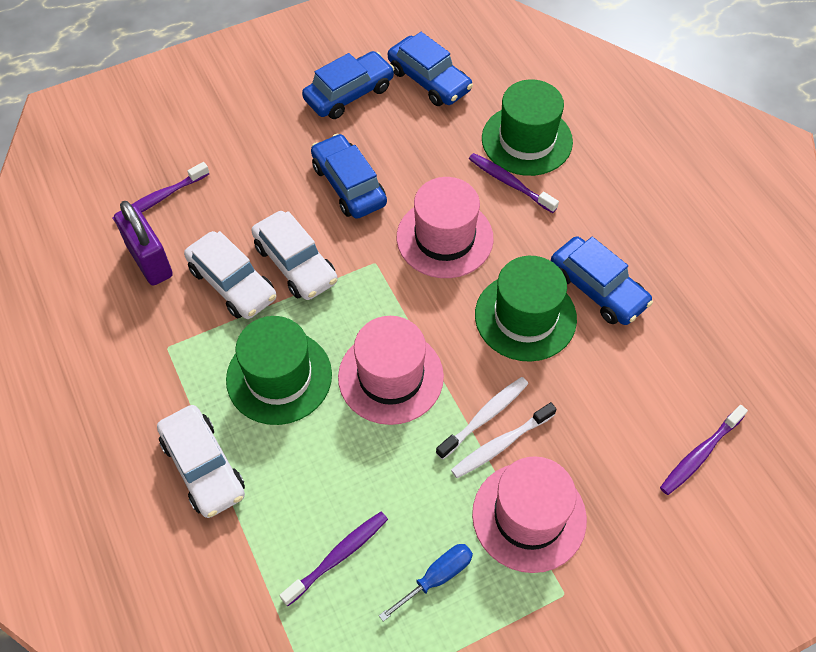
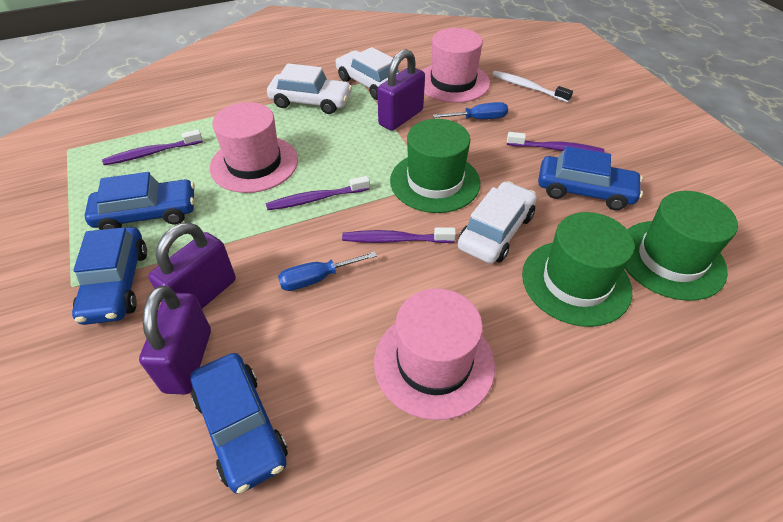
blue screwdriver: [379,544,473,622] = 1 -> [278,251,377,291] [433,102,508,119] = 2
purple padlock: [114,201,173,286] = 1 -> [139,286,211,395] [148,222,236,309] [378,49,425,131] = 3
white toothbrush: [436,377,528,460] [451,402,557,478] = 2 -> [492,71,573,102] = 1

